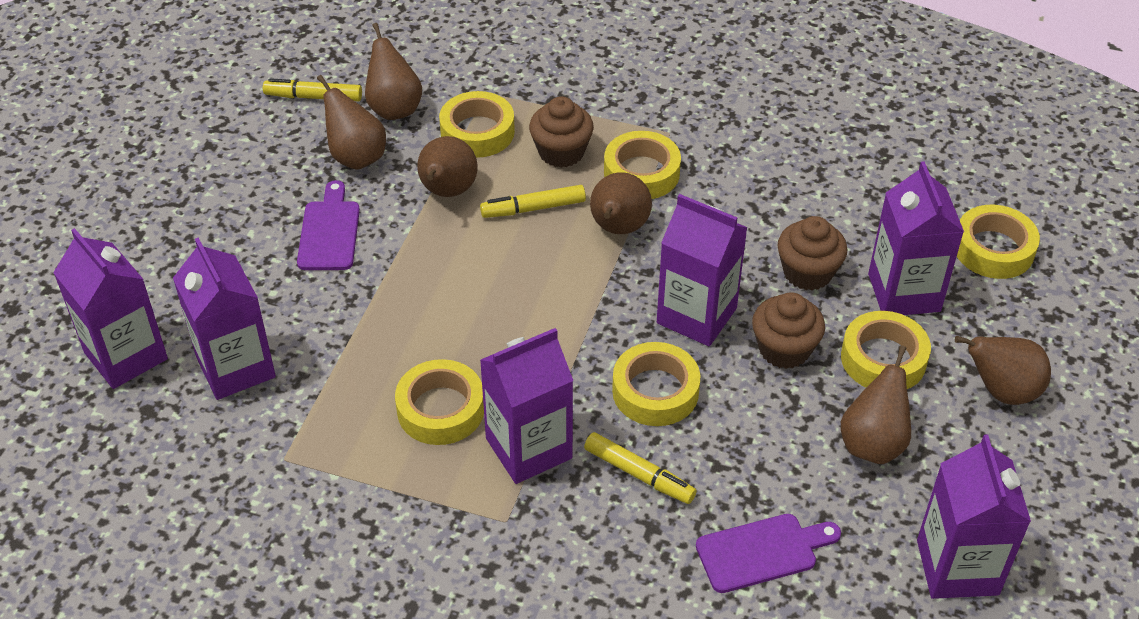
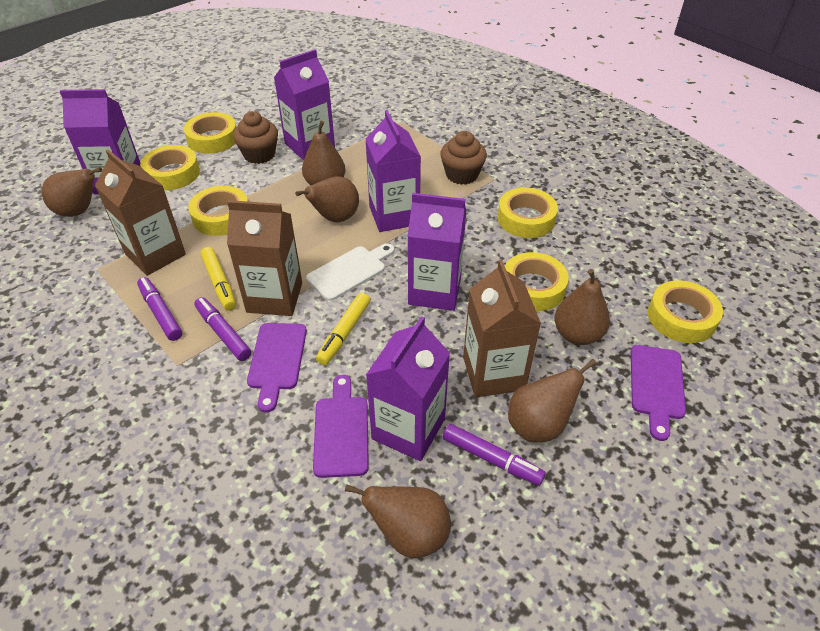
brown carton: none = 0 -> [95,149,186,276] [227,200,302,316] [463,259,541,397] = 3
brown cupcake: [529,96,594,168] [752,292,825,369] [777,216,847,290] = 3 -> [233,111,278,164] [440,131,487,185] = 2
purple carton: [53,228,168,389] [173,238,276,400] [480,328,573,484] [657,194,748,346] [868,161,964,315] [917,435,1031,599] = 6 -> [60,89,141,195] [274,49,335,160] [366,110,421,232] [366,316,450,461] [408,193,467,311] = 5
purple cutting board: [297,180,360,270] [696,514,841,593] = 2 -> [247,323,307,413] [313,375,369,478] [631,345,686,441] = 3
purple marker: none = 0 -> [137,277,182,341] [194,297,251,361] [442,424,546,485] = 3
white cutting board: none = 0 -> [306,243,394,301] = 1
yellow marker: [263,78,362,102] [480,185,586,218] [584,432,697,504] = 3 -> [200,247,236,310] [316,293,370,365] = 2

